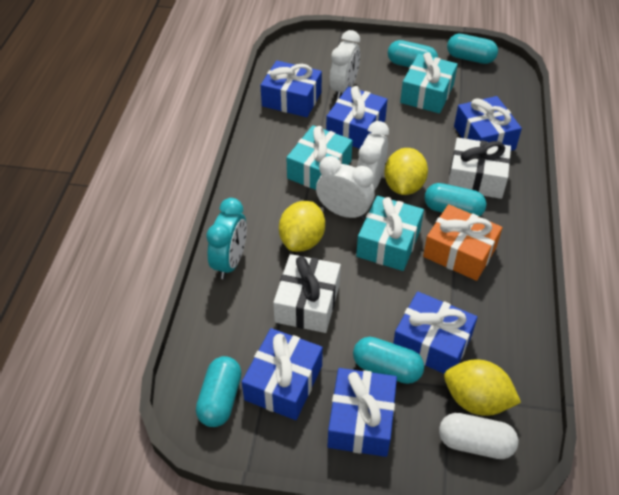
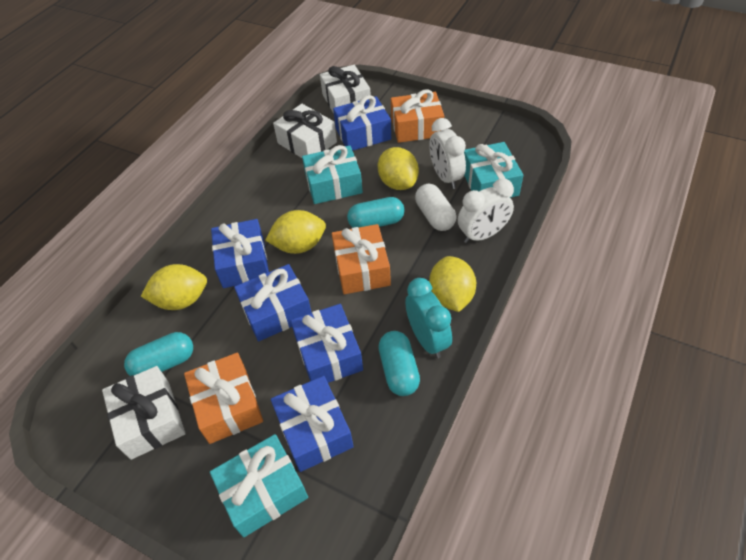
blue gift: [242,328,323,420] [260,60,322,117] [326,86,388,149] [328,368,397,457] [393,291,477,374] [454,96,522,151] = 6 -> [211,219,269,288] [234,264,312,341] [271,376,354,472] [291,304,363,383] [333,95,391,151] = 5
orange gift: [423,204,502,281] = 1 -> [184,353,263,444] [332,224,391,294] [391,89,444,143] = 3
turquoise capsule: [196,356,241,427] [353,337,424,384] [388,40,438,68] [425,183,486,217] [447,34,498,64] = 5 -> [124,332,193,376] [347,197,405,228] [378,331,420,396] = 3
white clock: [316,156,375,220] [330,30,360,99] [357,121,389,190] = 3 -> [429,118,466,189] [458,179,514,243] = 2
white gift: [273,254,341,333] [448,137,511,199] = 2 -> [102,366,186,460] [273,104,337,158] [320,65,371,114] = 3
yellow lemon: [279,201,325,252] [384,148,428,195] [444,360,521,416] = 3 -> [141,264,207,310] [265,210,326,254] [378,147,419,190] [429,256,476,312] = 4

